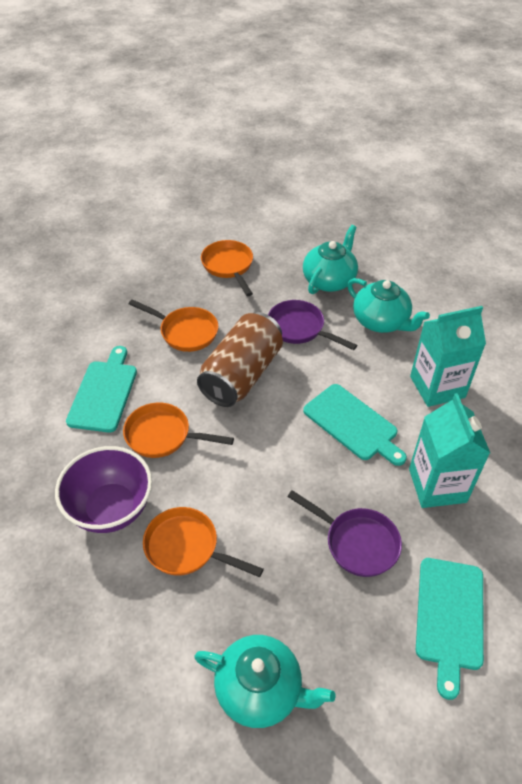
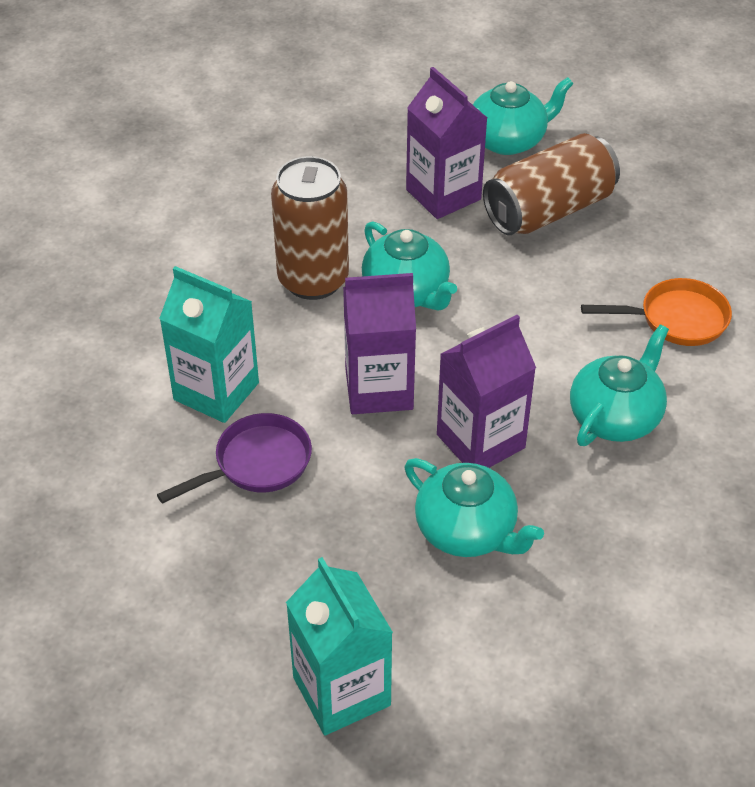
brown can: [197,312,283,407] = 1 -> [271,156,349,300] [483,133,620,235] = 2
orange pan: [123,403,234,458] [128,299,218,352] [143,507,264,577] [201,240,253,296] = 4 -> [581,278,732,346] = 1
purple bowl: [55,446,152,533] = 1 -> none = 0
purple carton: none = 0 -> [343,273,416,414] [406,67,487,219] [437,315,536,468] = 3
purple pan: [268,300,357,350] [287,490,402,577] = 2 -> [157,413,312,504] = 1
turquoise cutting board: [66,346,137,433] [303,384,407,466] [416,558,484,700] = 3 -> none = 0
turquoise teapot: [194,635,336,728] [303,225,358,294] [347,278,430,333] = 3 -> [362,221,457,311] [404,458,544,557] [473,77,574,155] [570,324,669,446] = 4

